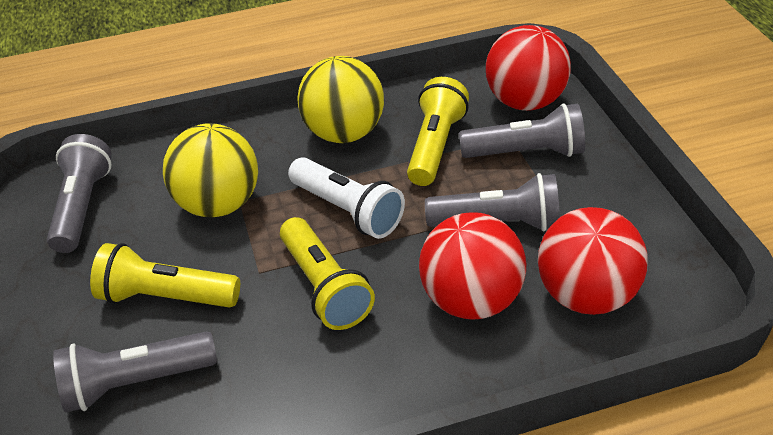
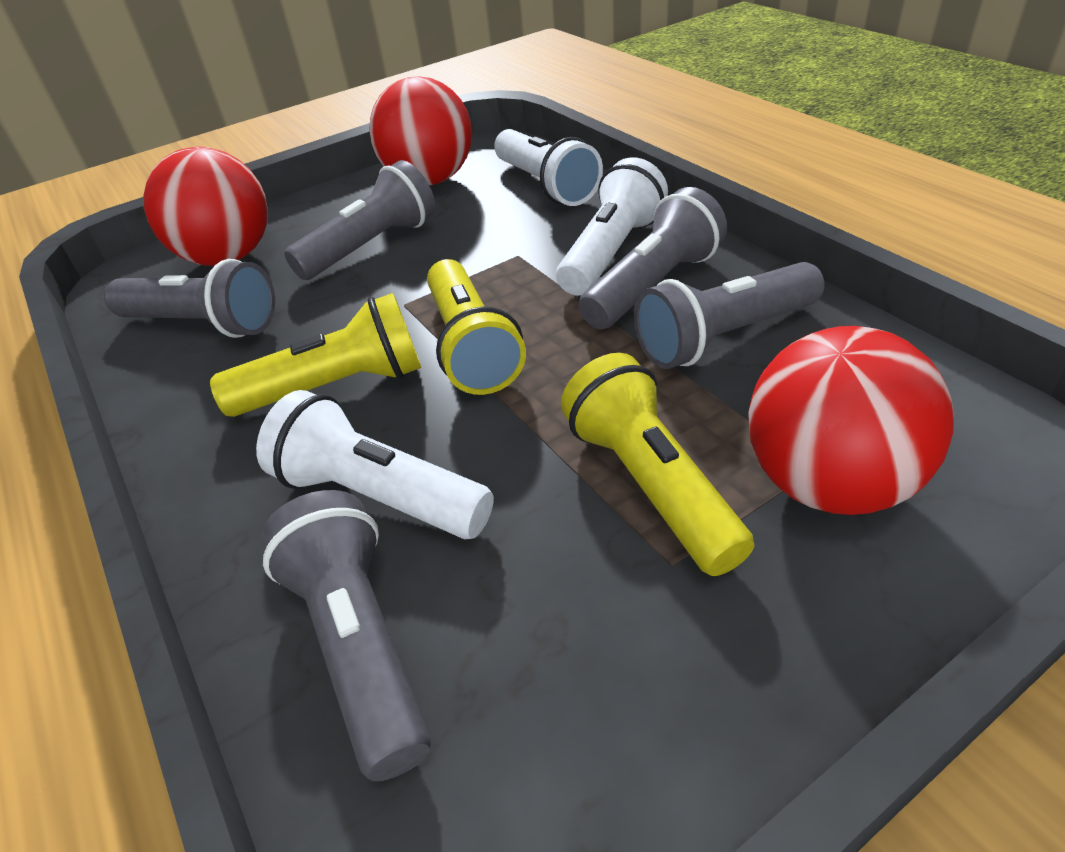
grey flashlight: [47,134,112,253] [53,331,217,413] [425,173,560,231] [459,103,585,158] = 4 -> [104,259,275,338] [261,490,431,781] [284,160,436,280] [579,187,727,329] [634,262,824,369] = 5
white flashlight: [288,157,405,239] = 1 -> [256,390,494,539] [494,129,603,206] [556,157,668,296] = 3
yellow ball: [163,123,258,217] [297,56,384,143] = 2 -> none = 0

